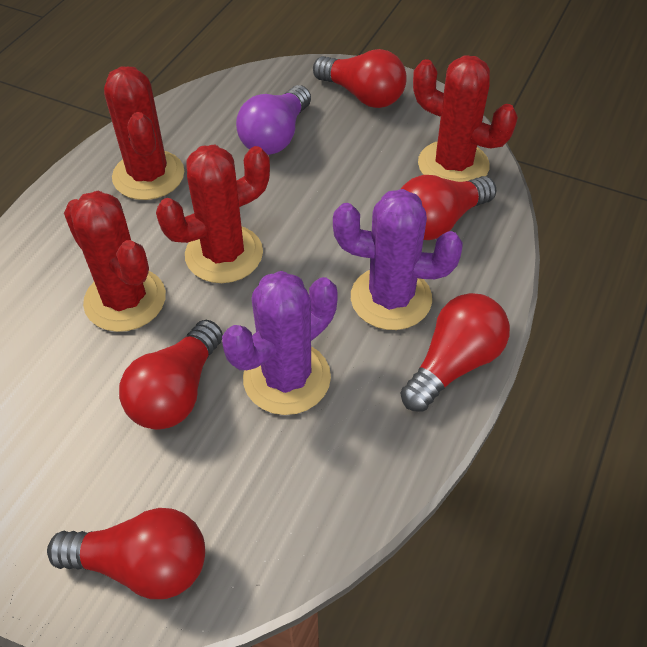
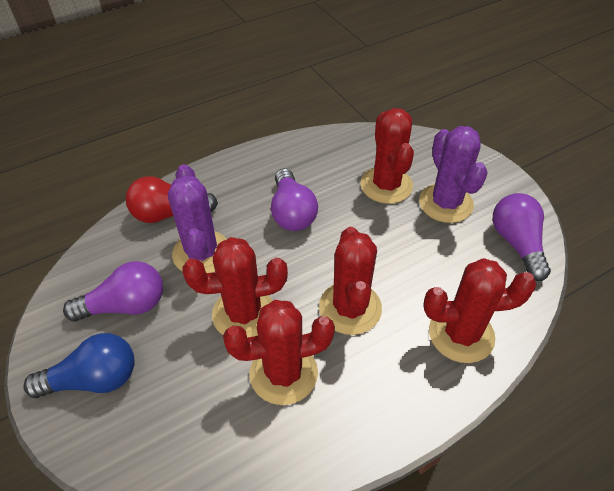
blue light bulb: none = 0 -> [23,333,135,398] = 1
purple light bulb: [236,85,311,155] = 1 -> [63,261,163,322] [271,169,318,231] [493,193,551,281] = 3
red cactus: [64,191,166,332] [104,66,184,200] [156,145,270,283] [413,55,518,182] = 4 -> [182,237,288,337] [223,300,335,405] [319,227,382,335] [360,108,414,204] [423,258,537,363] = 5
red light bulb: [47,508,205,599] [119,320,223,430] [313,49,407,108] [400,293,510,412] [401,175,496,240] = 5 -> [126,176,218,223] = 1

